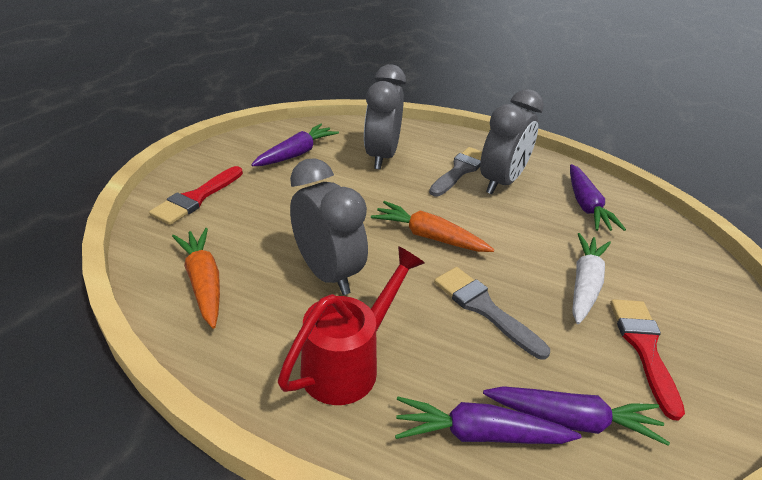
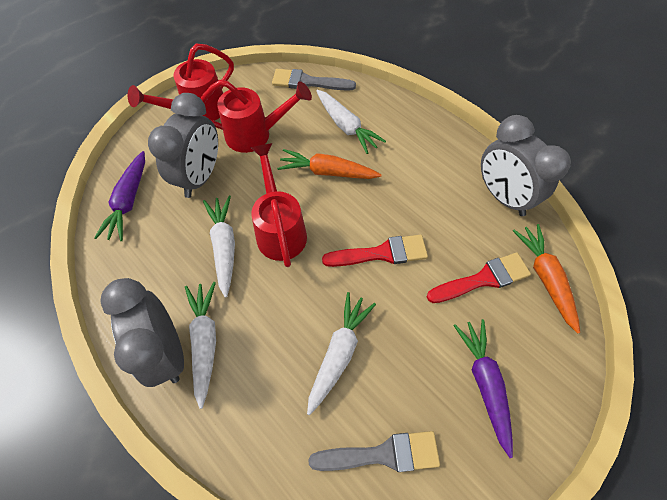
purple carrot: [251,124,339,166] [395,397,581,444] [483,386,670,446] [570,164,626,231] = 4 -> [94,151,145,241] [453,319,513,458] = 2
red watering can: [278,246,425,405] = 1 -> [128,43,234,121] [201,80,312,153] [250,143,307,267] = 3
white carrot: [572,233,611,324] = 1 -> [185,282,216,409] [203,196,235,298] [307,292,376,415] [316,90,386,154] = 4

